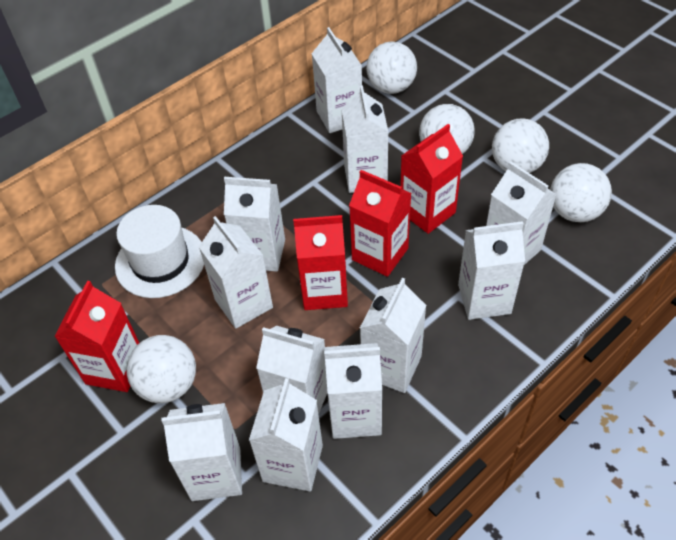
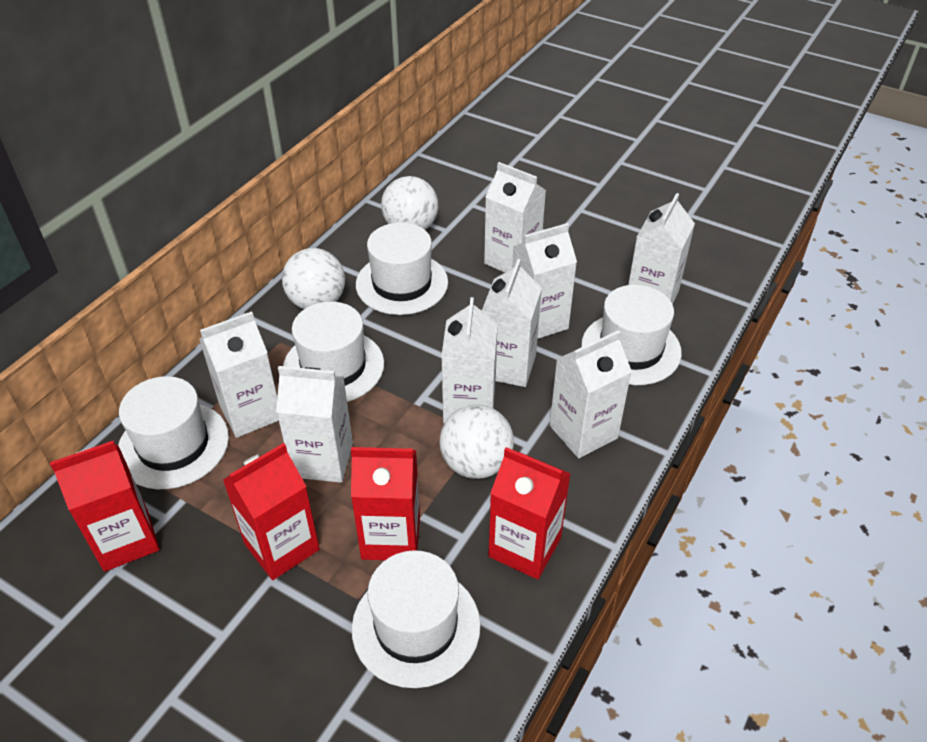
white ball: [126,335,196,403] [366,41,417,94] [419,104,475,154] [492,118,549,173] [550,163,612,222] = 5 -> [282,248,345,309] [381,176,438,230] [440,405,514,479] = 3
white carton: [162,403,242,501] [199,216,273,329] [224,177,285,272] [249,378,323,492] [256,325,328,415] [311,27,362,133] [324,343,382,439] [341,85,388,193] [360,278,426,393] [458,221,525,320] [486,162,557,265] = 11 -> [199,311,279,438] [276,366,353,483] [441,297,498,423] [482,259,542,387] [484,162,546,273] [512,223,577,339] [550,330,632,458] [628,193,695,304] = 8
white hat: [115,205,204,298] = 1 -> [118,376,229,489] [283,302,384,402] [352,550,481,688] [356,222,448,315] [581,285,682,385] = 5

